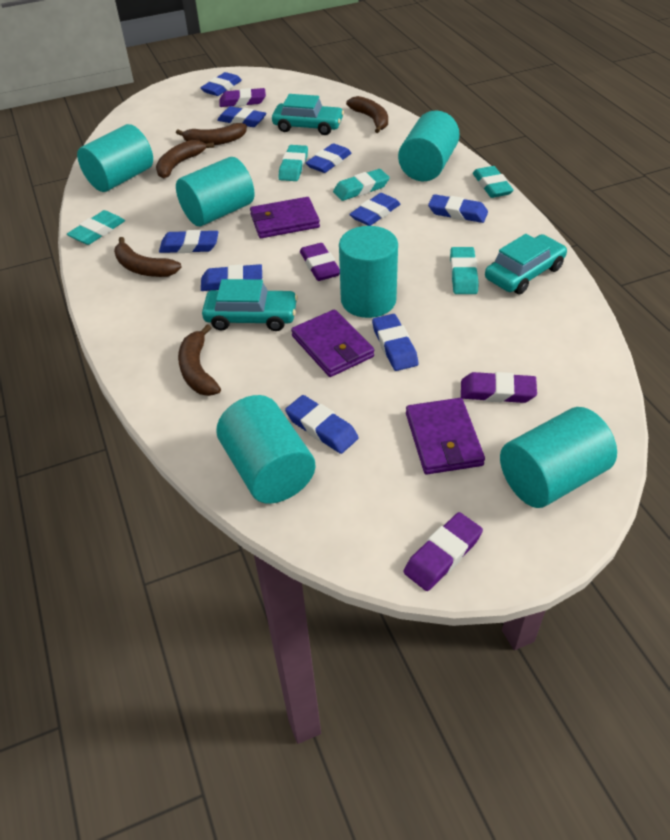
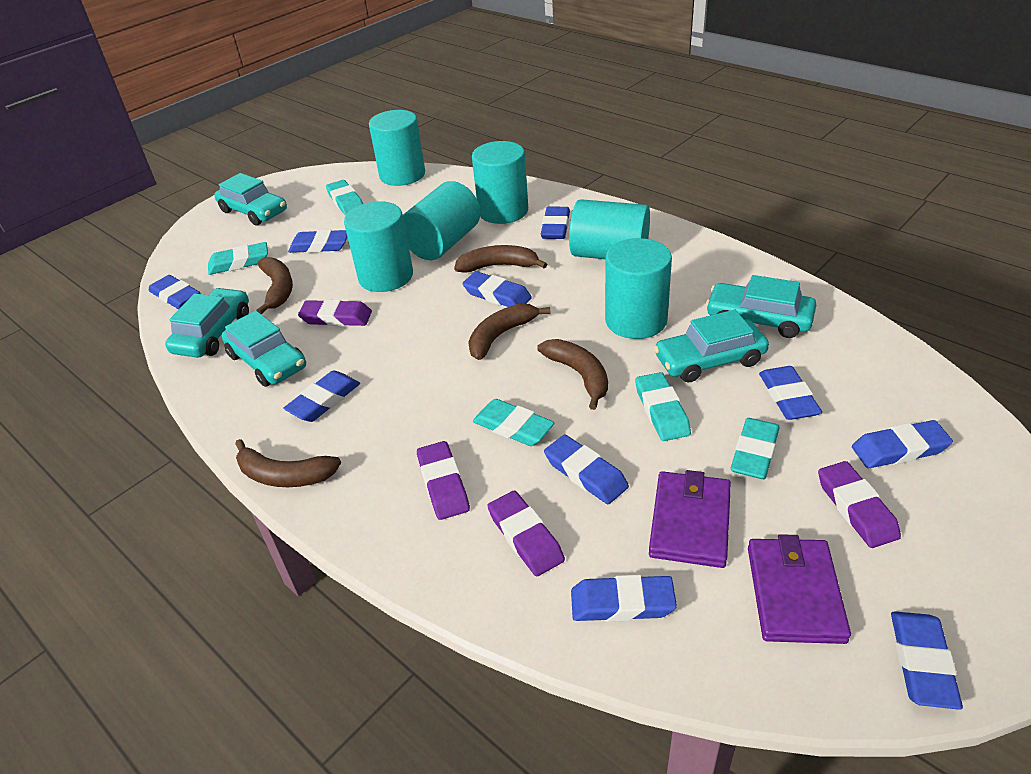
blue eraser: [159,230,218,253] [200,72,242,96] [201,264,262,291] [217,106,267,127] [285,395,359,454] [306,143,351,173] [349,193,400,226] [372,314,419,371] [428,194,488,223] = 9 -> [149,275,200,309] [283,370,360,422] [288,229,347,253] [462,271,532,307] [541,207,570,239] [544,435,629,504] [571,575,677,622] [759,366,822,420] [852,420,953,468] [891,611,963,710] = 10
purple wallet: [250,197,320,238] [291,309,374,377] [406,398,485,474] = 3 -> [649,470,731,568] [748,534,851,644] = 2
turquoise car: [202,279,298,331] [272,94,344,135] [485,234,567,294] = 3 -> [165,288,249,358] [214,173,287,225] [221,311,306,387] [654,310,769,382] [706,275,816,338] = 5

